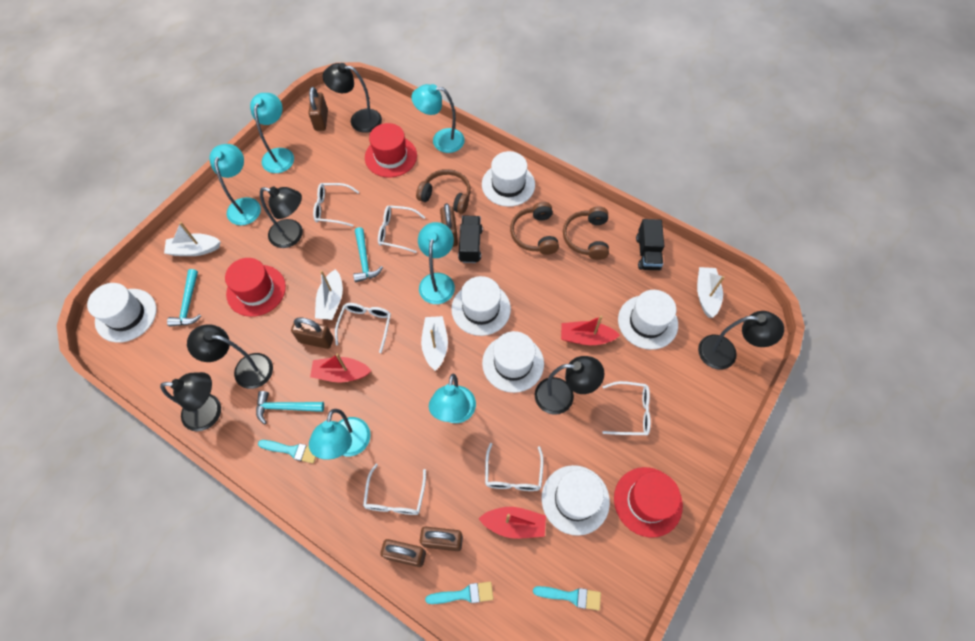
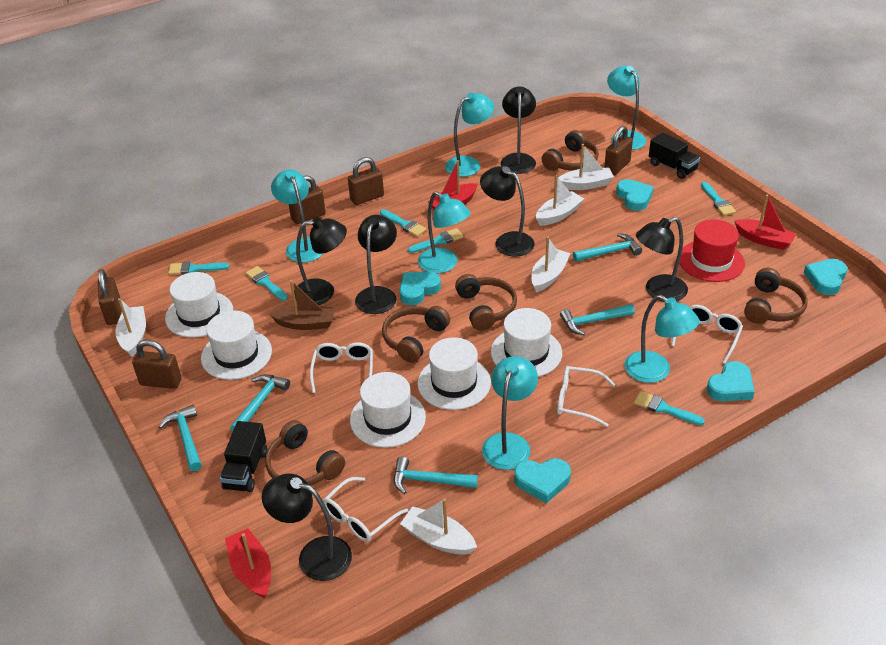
brown boat: none = 0 -> [269,280,335,330] = 1
brown headphones: [416,169,471,214] [510,202,559,255] [563,206,609,260] = 3 -> [265,420,345,486] [382,306,450,363] [455,274,517,331] [542,130,599,171] [744,268,808,324] = 5
red hat: [225,258,286,317] [365,123,417,178] [614,467,683,538] = 3 -> [679,219,745,282] = 1
turquoise brush: [258,440,316,463] [425,582,493,604] [533,586,601,611] = 3 -> [168,262,229,275] [246,266,288,301] [380,209,427,237] [408,228,464,253] [634,391,705,425] [701,182,736,216] = 6
turquoise hammer: [167,269,201,327] [256,391,324,424] [353,227,383,283] = 3 -> [159,405,202,471] [230,374,290,431] [394,457,478,494] [560,304,635,335] [573,233,642,262] = 5
turquoise heart: none = 0 -> [399,271,441,305] [514,458,571,504] [616,179,654,211] [707,361,755,401] [804,259,847,295] = 5
white boat: [164,222,221,256] [315,269,343,320] [421,316,448,371] [697,267,725,318] = 4 -> [115,298,146,357] [400,498,477,555] [531,237,571,292] [536,175,584,226] [559,144,614,190] = 5
white glasses: [313,183,359,227] [335,303,391,353] [363,464,426,515] [378,205,426,253] [485,443,544,491] [602,381,651,436] = 6 -> [310,342,373,393] [323,477,408,542] [557,366,616,427] [671,305,743,364] = 4
white hat: [87,283,157,342] [451,276,511,336] [482,151,535,207] [482,331,544,393] [542,465,610,536] [618,290,678,350] = 6 -> [165,272,233,338] [201,311,272,380] [350,372,426,448] [417,337,491,410] [491,308,562,377] = 5

